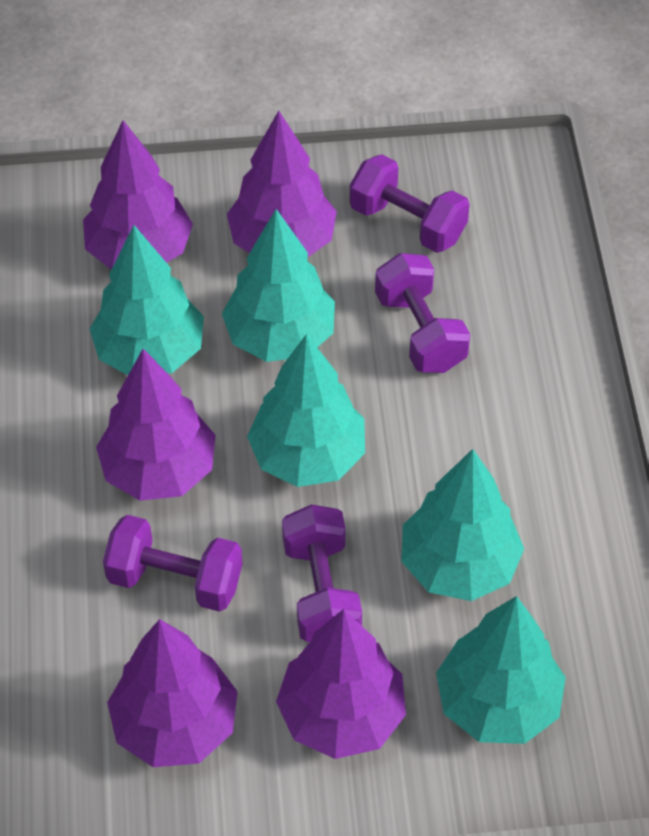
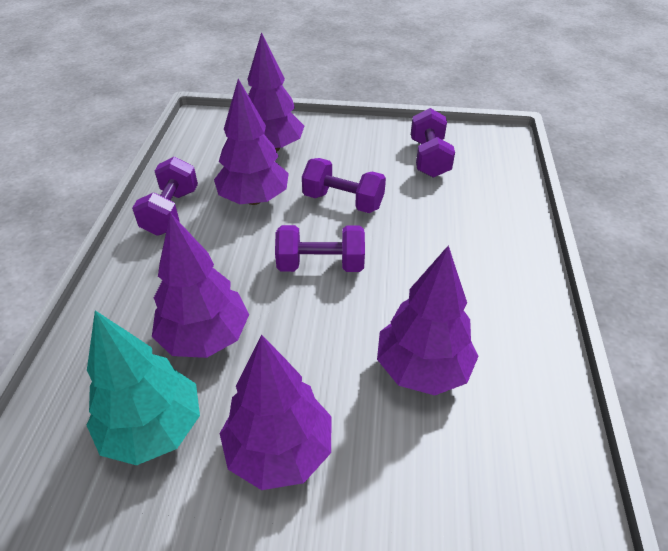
turquoise tree: [90,225,204,375] [222,209,335,362] [247,334,365,487] [401,449,524,601] [436,596,566,744] = 5 -> [86,311,200,465] = 1

